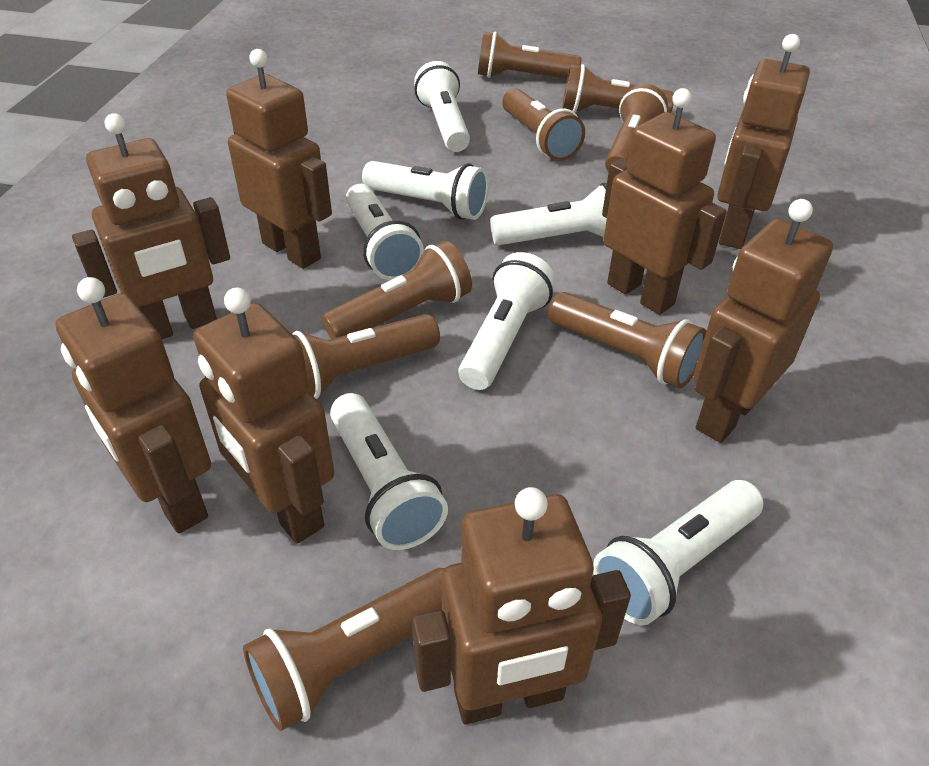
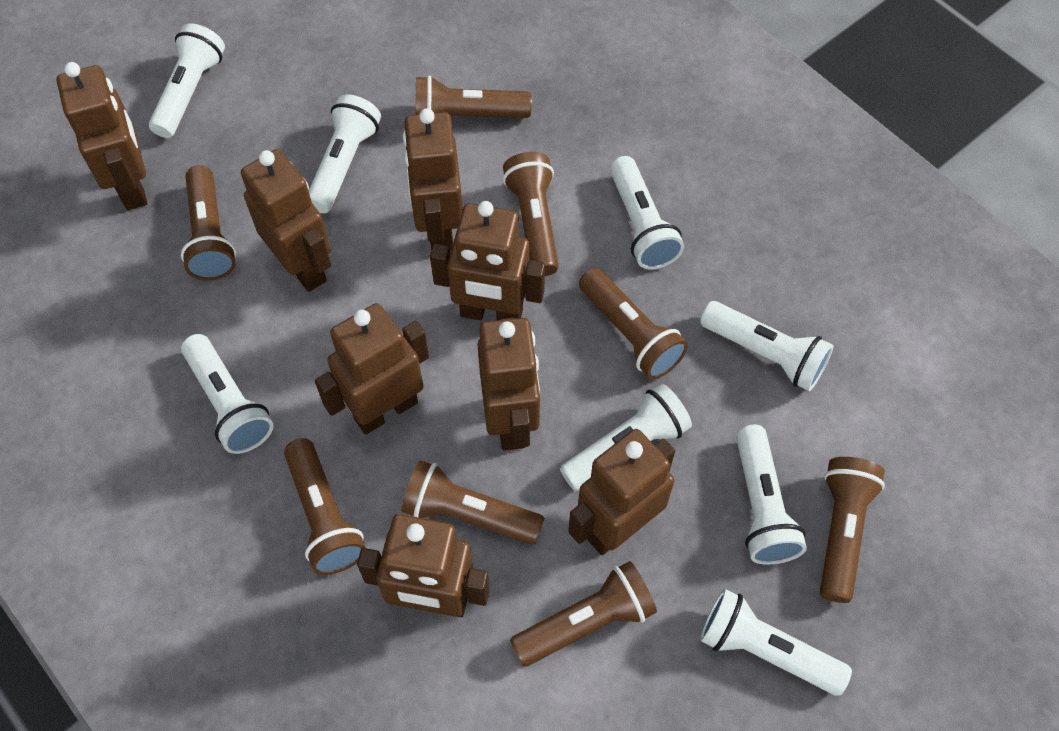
white flashlight: [330,393,448,550] [346,184,424,280] [362,161,489,220] [414,61,470,152] [458,252,556,390] [490,183,607,245] [593,480,763,625] = 7 -> [149,23,225,138] [181,334,274,454] [309,94,381,213] [560,384,692,491] [610,156,684,269] [700,301,834,391] [700,589,852,696] [736,425,807,565] = 8

